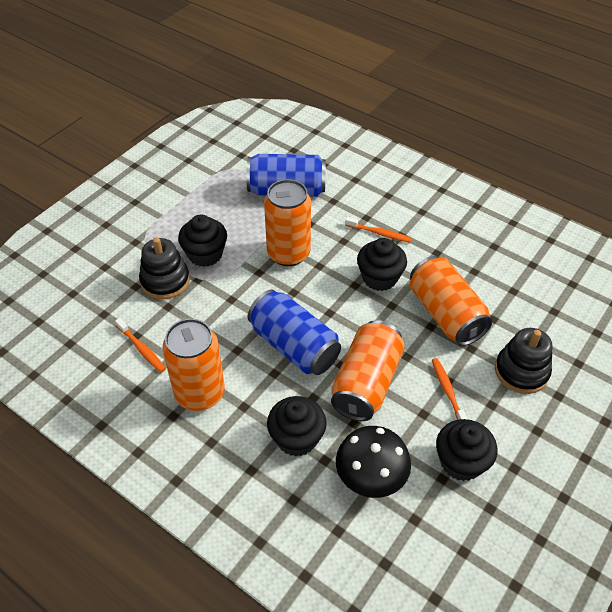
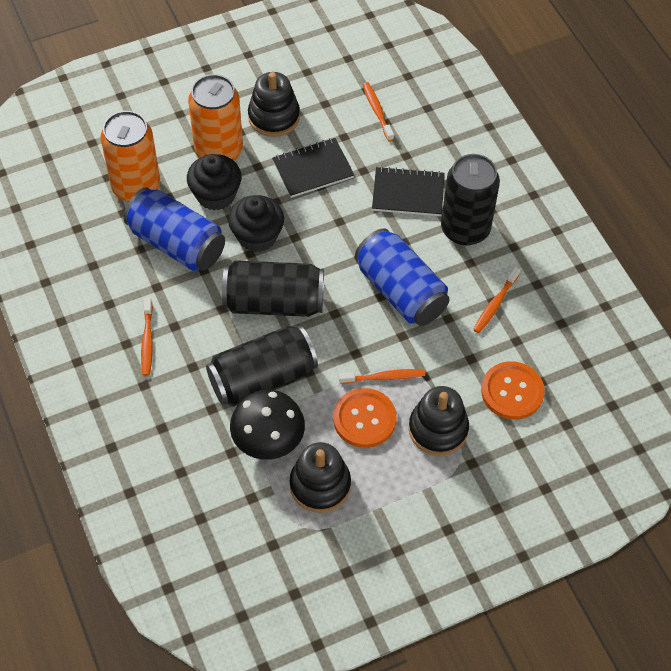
black can: none = 0 -> [206,326,318,407] [222,260,324,317] [441,154,500,246] = 3
black cupcake: [178,214,227,267] [267,396,327,457] [357,238,407,291] [436,419,497,481] = 4 -> [187,154,242,210] [228,195,284,252] = 2
black notebook: none = 0 -> [272,138,354,198] [372,166,445,216] = 2
black stacking toy: [139,237,190,299] [495,328,553,394] = 2 -> [248,72,300,137] [290,442,351,513] [409,386,469,456] = 3
orange button: none = 0 -> [333,388,397,448] [481,361,545,420] = 2
orange can: [162,318,225,411] [264,179,311,266] [331,320,405,421] [410,256,492,346] = 4 -> [100,111,160,202] [188,74,243,161] = 2
orange toothbrush: [115,318,166,372] [345,217,412,243] [432,358,467,420] = 3 -> [141,298,153,376] [339,369,425,384] [363,82,394,141] [473,267,520,333] = 4

